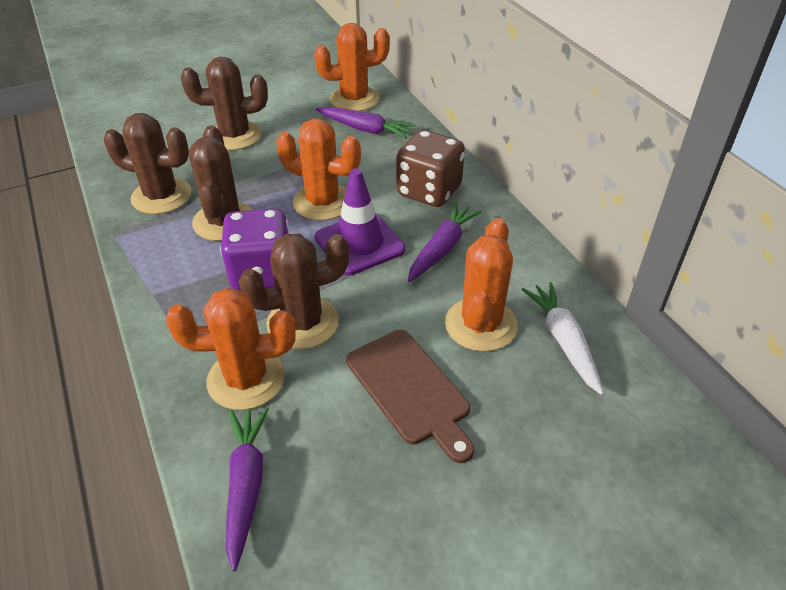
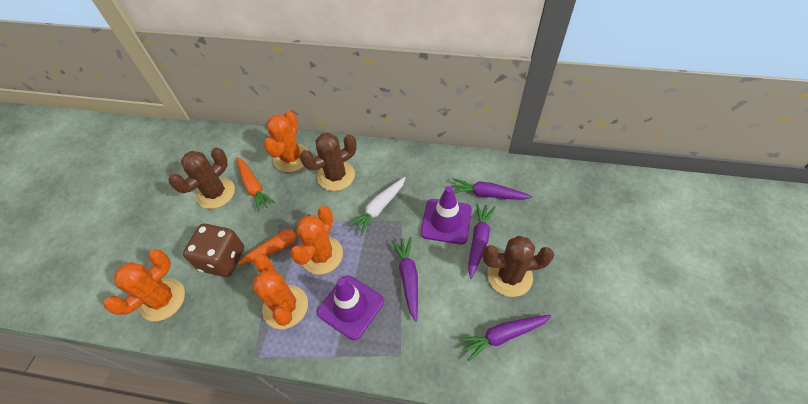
brown cactus: [104,113,191,214] [181,57,268,150] [189,125,252,241] [239,234,350,349] = 4 -> [169,148,235,209] [300,132,357,191] [483,235,554,297] = 3
brown cutting board: [346,330,474,463] = 1 -> none = 0
orange carrot: none = 0 -> [236,157,275,212] [238,214,310,265] = 2
purple carrot: [226,407,269,572] [316,107,415,139] [408,202,482,282] = 3 -> [392,237,418,322] [452,178,532,200] [458,315,551,362] [468,203,496,279] = 4
purple dice: [220,208,289,291] = 1 -> none = 0
purple traffic cone: [315,168,405,275] = 1 -> [317,275,384,340] [421,186,472,244] = 2

